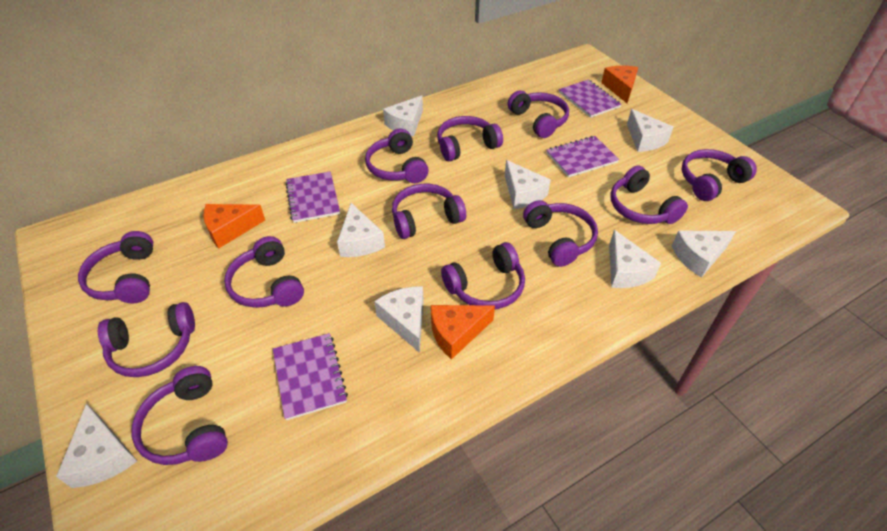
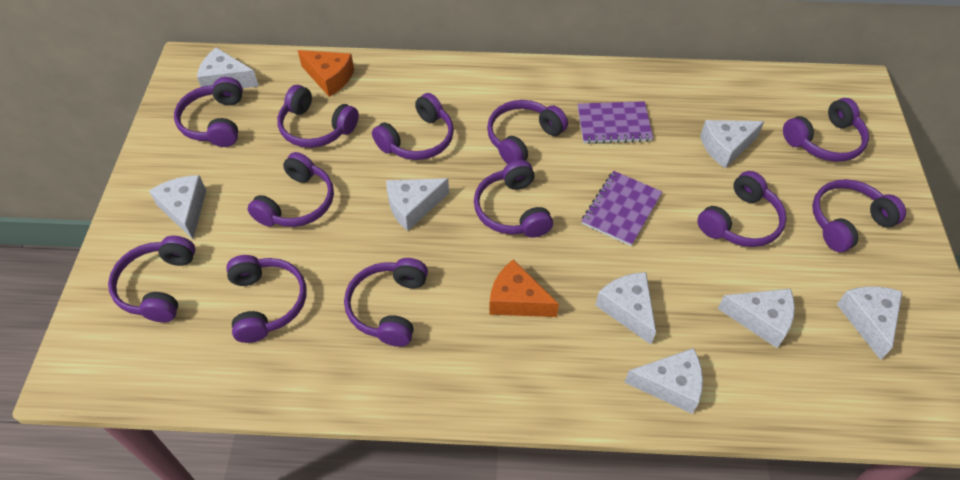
orange cheese: [203,204,265,248] [431,305,495,360] [601,66,638,103] = 3 -> [298,50,354,97] [489,259,559,317] = 2
purple notebook: [273,333,348,420] [285,171,340,223] [547,136,619,177] [559,80,622,118] = 4 -> [578,101,653,144] [582,171,662,246] = 2

